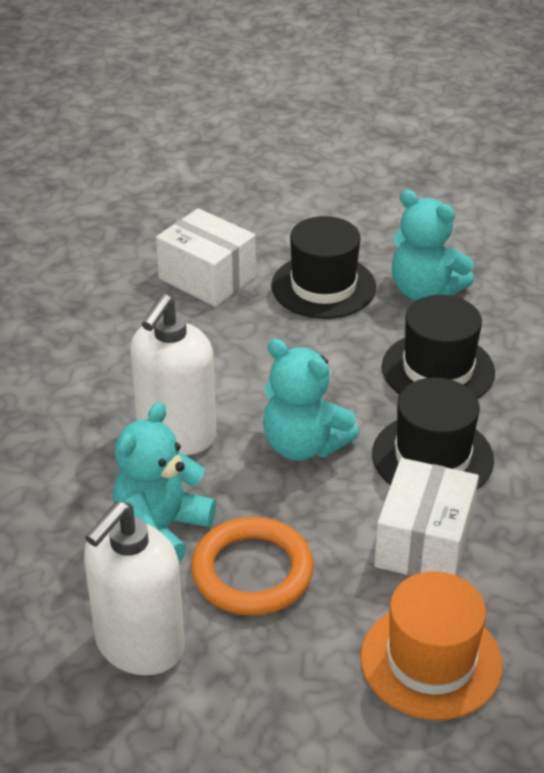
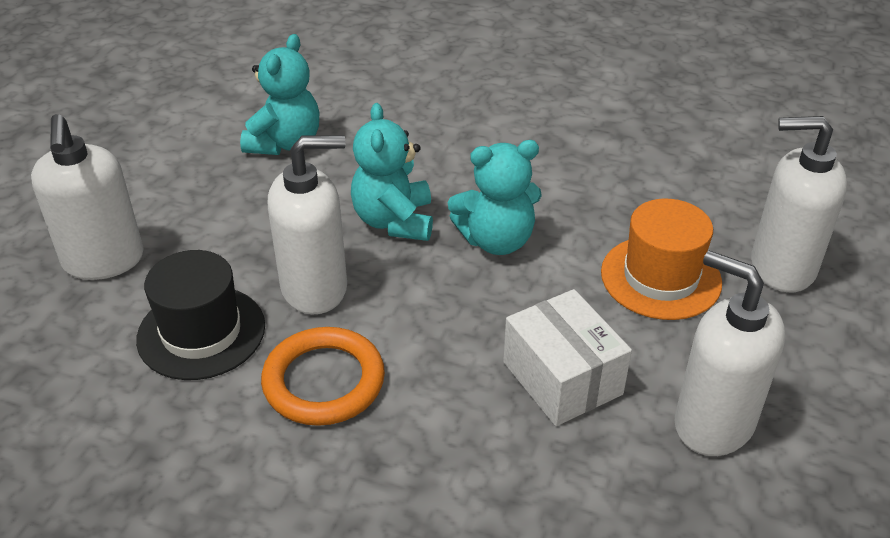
black hat: [271,216,376,319] [372,377,494,489] [382,295,495,399] = 3 -> [136,250,265,380] = 1
white box: [156,208,256,307] [374,458,479,576] = 2 -> [503,289,632,426] = 1
white soap dispenser: [84,501,185,675] [130,294,216,455] = 2 -> [31,114,144,280] [268,135,347,314] [674,251,785,456] [751,116,847,292] = 4

